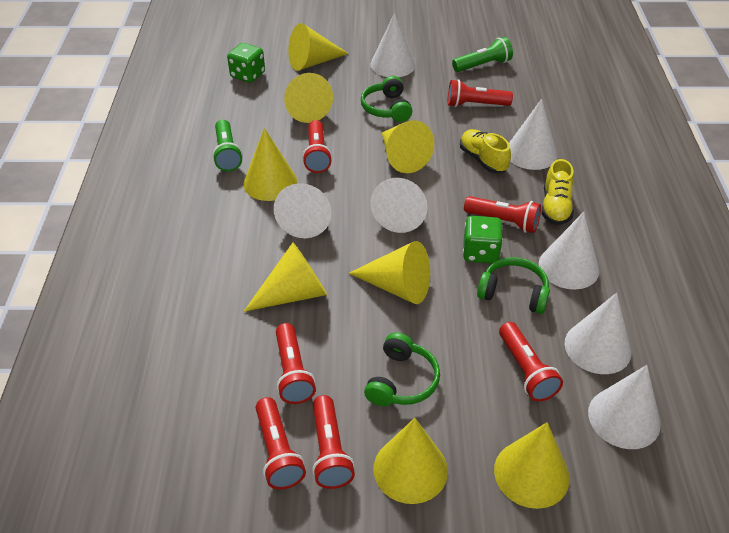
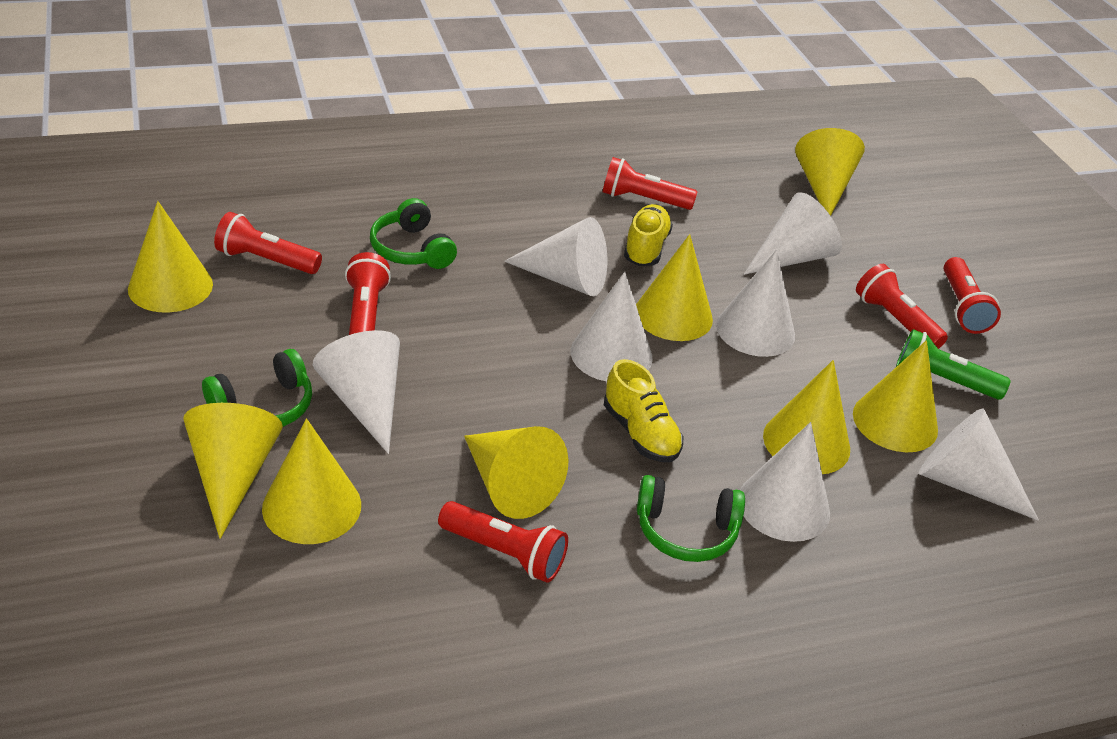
green dice: [227,43,265,83] [463,216,503,264] = 2 -> none = 0
green flashlight: [212,120,243,172] [452,37,513,72] = 2 -> [896,329,1011,400] = 1
red flashlight: [256,397,306,490] [276,323,316,404] [302,120,332,173] [312,395,355,489] [448,79,513,107] [464,196,541,233] [499,322,563,401] = 7 -> [214,212,322,274] [345,252,391,335] [438,501,568,583] [603,157,697,210] [856,264,948,349] [944,257,1001,334] = 6

